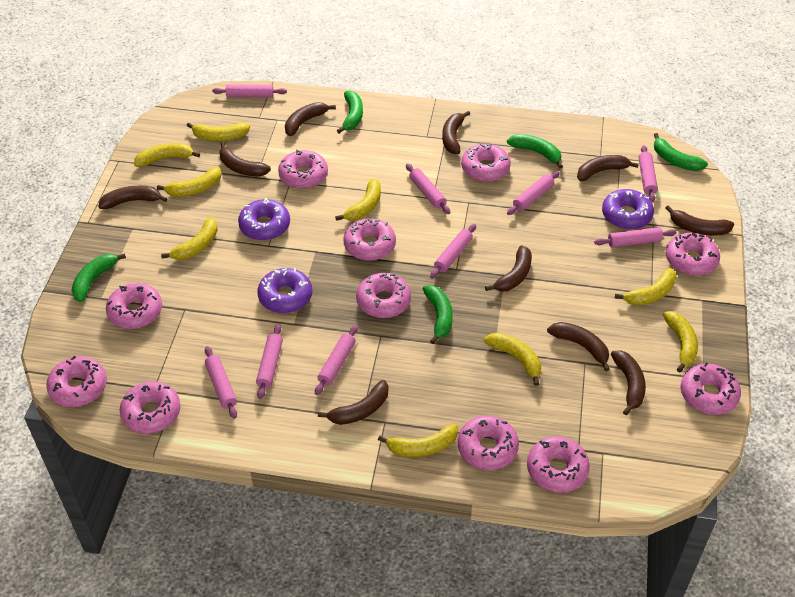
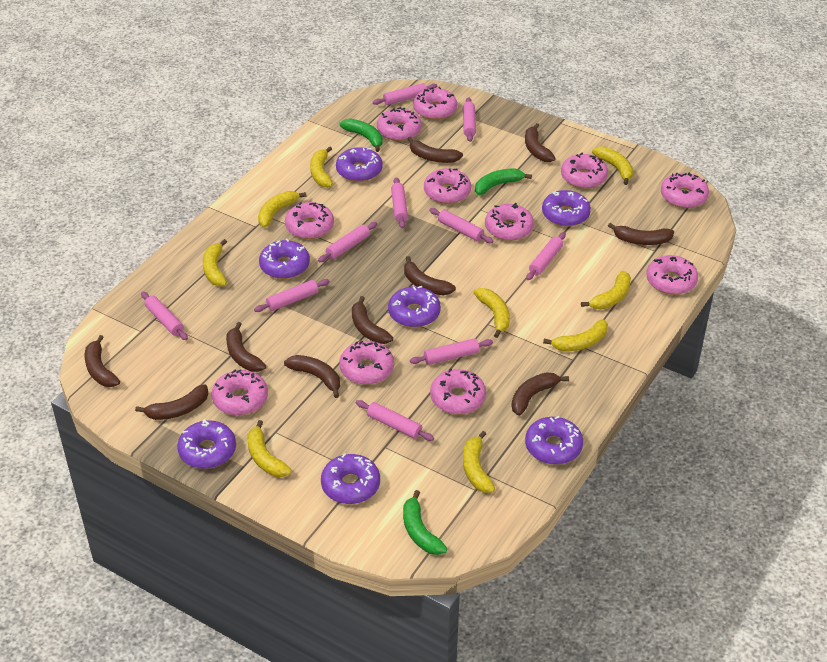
green banana: [71,253,126,302] [337,90,363,133] [423,285,453,344] [507,134,563,169] [654,133,708,171] = 5 -> [340,118,383,152] [403,490,448,555] [475,168,532,195] = 3
pink rolling pin: [205,346,237,419] [212,85,287,98] [256,324,283,399] [315,325,358,395] [406,163,451,214] [430,224,476,279] [507,171,560,215] [594,227,677,248] [639,145,658,202] = 9 -> [141,292,188,340] [254,279,330,312] [318,222,377,262] [356,400,434,441] [373,83,437,105] [391,177,408,228] [410,338,493,365] [429,208,493,243] [463,97,476,142] [526,232,566,280] = 10
purple donut: [238,198,290,240] [257,268,312,313] [602,189,654,230] = 3 -> [177,419,236,469] [259,239,310,279] [321,453,380,504] [336,147,382,182] [388,286,441,327] [525,416,583,465] [542,190,591,227] = 7

